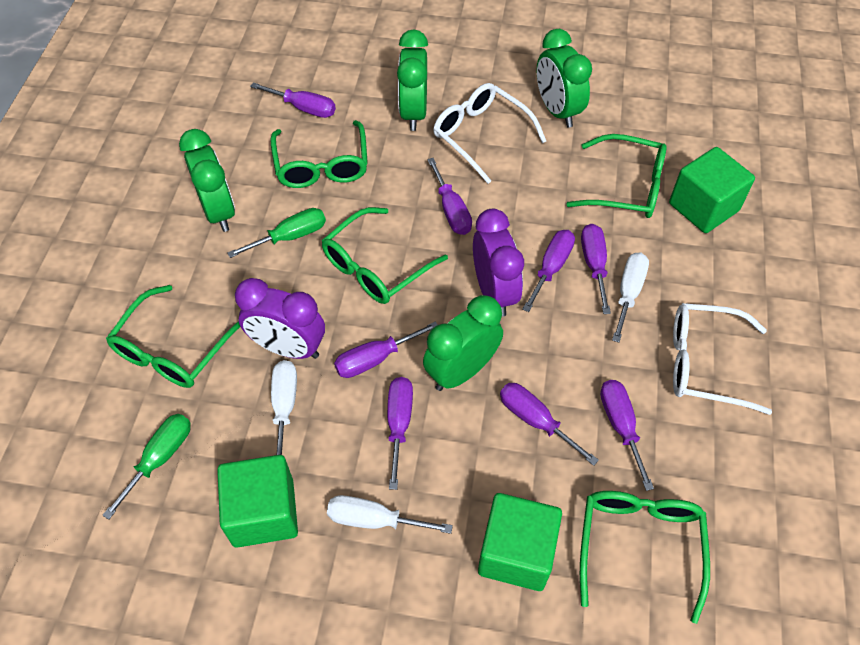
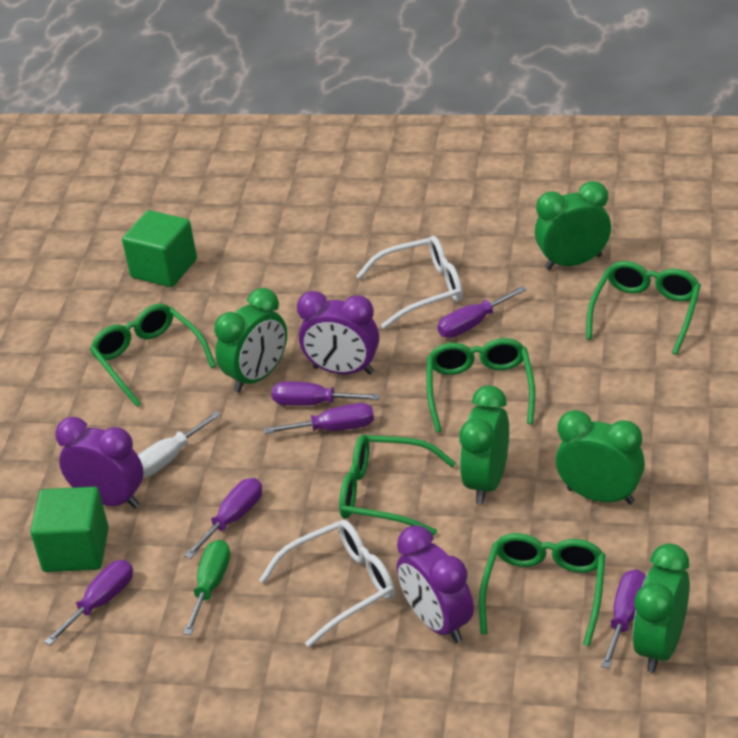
green clock: [179,129,235,232] [397,29,428,131] [423,295,503,391] [537,29,592,128] = 4 -> [214,288,287,393] [459,386,509,504] [535,181,611,270] [556,410,645,504] [632,543,690,672] = 5
green cube: [217,455,298,548] [478,493,562,591] [669,147,755,233] = 3 -> [30,487,109,572] [122,210,197,287] = 2
green screwdriver: [102,414,191,520] [227,208,326,258] = 2 -> [183,540,230,635] = 1
purple clock: [235,278,325,359] [473,209,524,317] = 2 -> [55,417,144,508] [297,291,379,375] [397,525,474,643] = 3
purple screwdriver: [250,82,336,118] [334,321,438,378] [387,377,413,490] [427,158,472,235] [500,383,599,466] [522,230,575,312] [581,224,611,314] [600,380,654,491] = 8 -> [44,560,133,645] [184,478,262,559] [264,403,374,434] [272,381,380,406] [438,286,527,338] [601,569,646,669] = 6
white screwdriver: [271,360,297,455] [327,495,453,534] [612,253,649,342] = 3 -> [138,411,221,478] = 1

